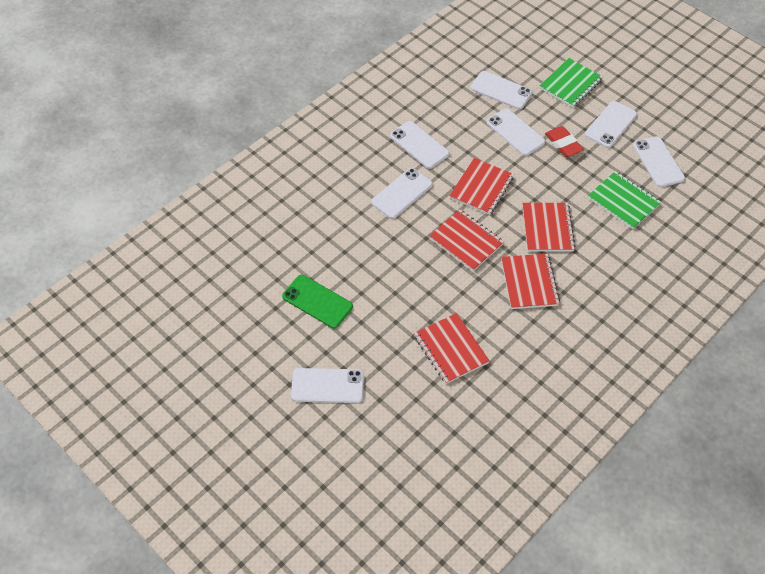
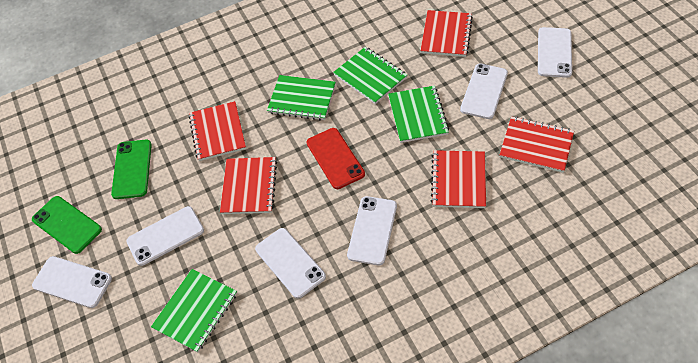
green notebook: [539,58,603,108] [588,171,661,229] = 2 -> [151,269,237,352] [267,75,336,120] [333,47,407,104] [388,86,449,143] = 4
green phone: [282,275,353,328] = 1 -> [32,196,102,254] [111,140,152,199] = 2
red eraser: [545,126,584,157] = 1 -> none = 0
red phone: none = 0 -> [307,128,365,189] = 1
white phone: [291,368,364,403] [371,168,433,219] [390,121,450,169] [471,71,532,109] [486,108,546,156] [585,101,637,148] [633,136,685,187] = 7 -> [32,256,112,308] [126,206,204,266] [255,228,326,299] [347,196,397,266] [460,64,508,119] [538,27,572,78] = 6

